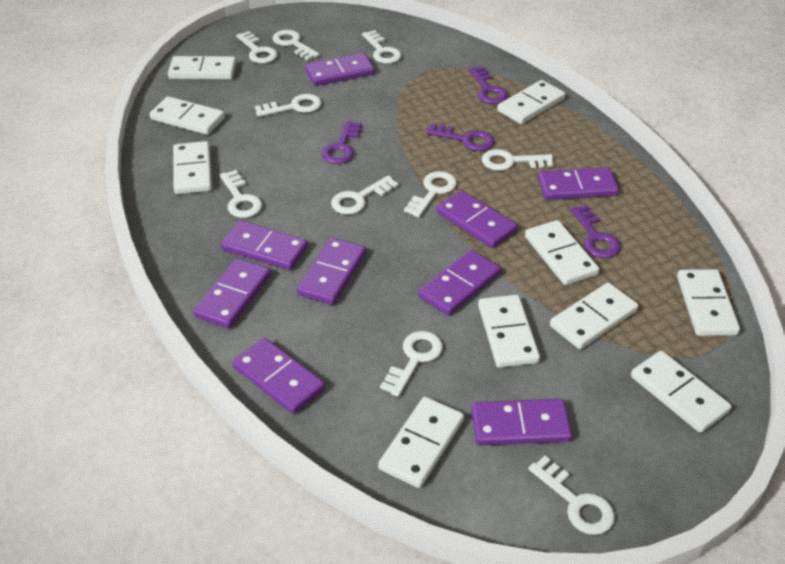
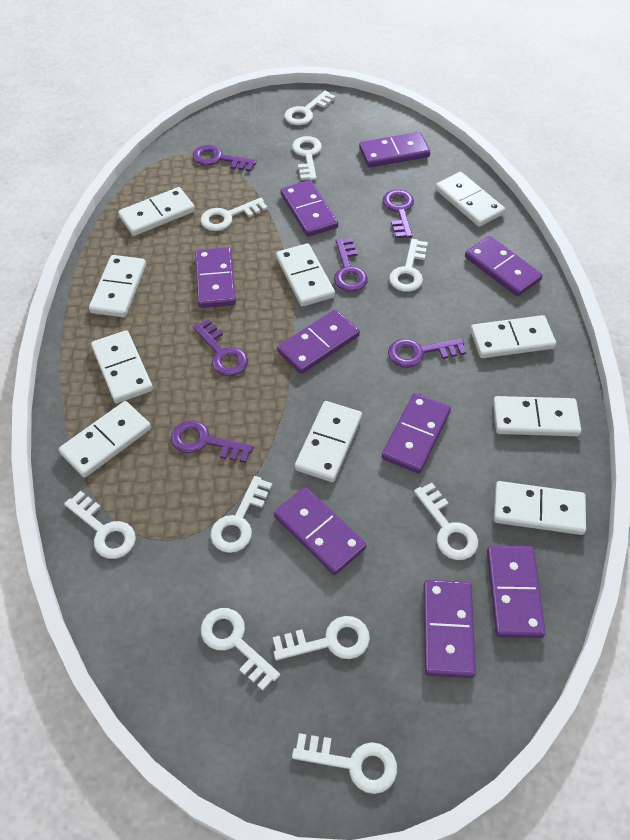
purple key: [321,120,362,164] [426,123,494,151] [469,66,508,104] [571,205,621,258] = 4 -> [171,420,253,463] [193,145,257,172] [193,319,248,376] [334,238,368,292] [383,190,414,238] [388,338,466,368] = 6

